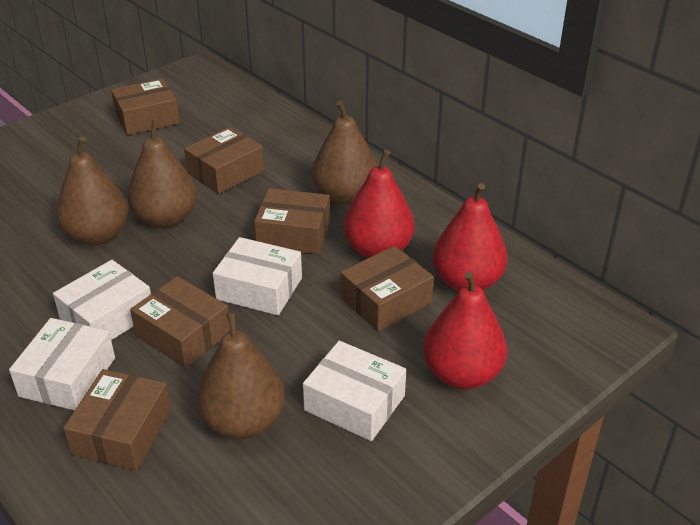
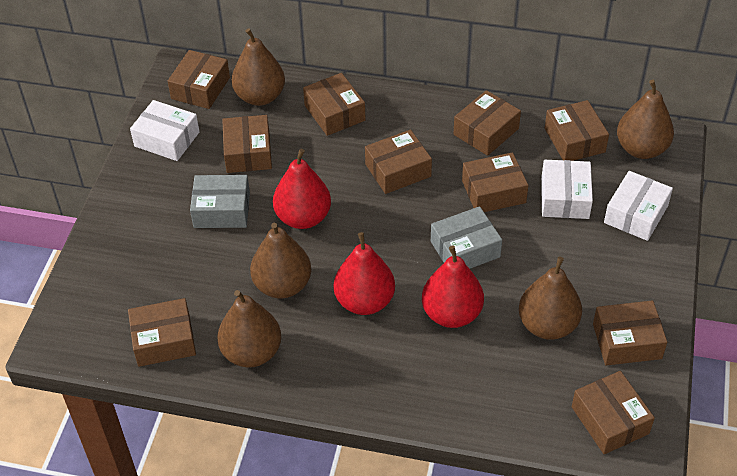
brown box: [63,369,171,471] [111,78,180,135] [130,276,230,368] [184,127,264,194] [254,188,330,254] [341,246,434,332] = 6 -> [128,298,196,367] [168,50,230,109] [222,115,272,173] [303,73,365,136] [365,130,432,194] [453,90,521,156] [462,152,529,212] [545,100,609,161] [572,371,655,454] [593,300,667,366] = 10
brown pear: [56,137,128,245] [127,120,197,228] [197,311,285,439] [312,101,377,205] = 4 -> [217,290,281,367] [232,28,285,106] [250,222,311,298] [519,257,582,340] [617,80,674,159] = 5
grey box: none = 0 -> [190,175,250,228] [431,206,502,269] = 2
white box: [9,318,115,411] [53,260,151,340] [213,237,302,315] [303,341,406,441] = 4 -> [130,100,199,161] [541,160,593,219] [604,171,673,241] = 3

